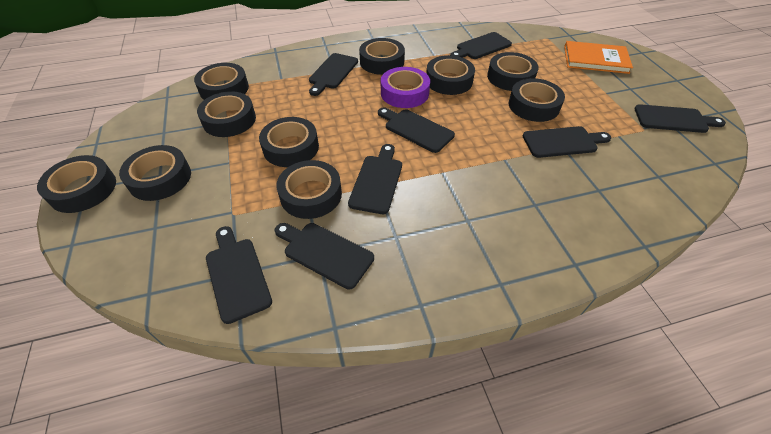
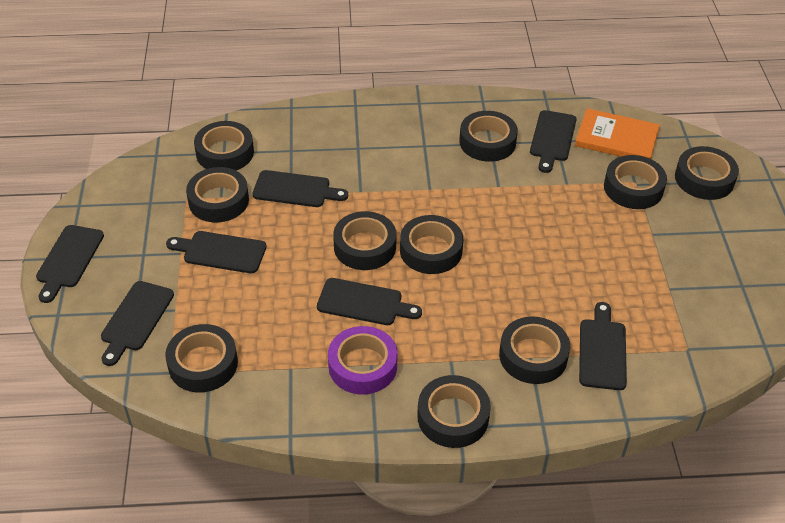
black cutting board: [206,226,272,324] [275,223,374,289] [309,53,358,96] [348,144,402,214] [378,107,455,153] [450,32,512,59] [523,126,611,158] [634,104,726,133] = 8 -> [36,225,104,303] [101,281,174,366] [166,231,267,273] [252,170,348,207] [317,278,422,325] [530,110,576,173] [579,302,627,390] = 7

